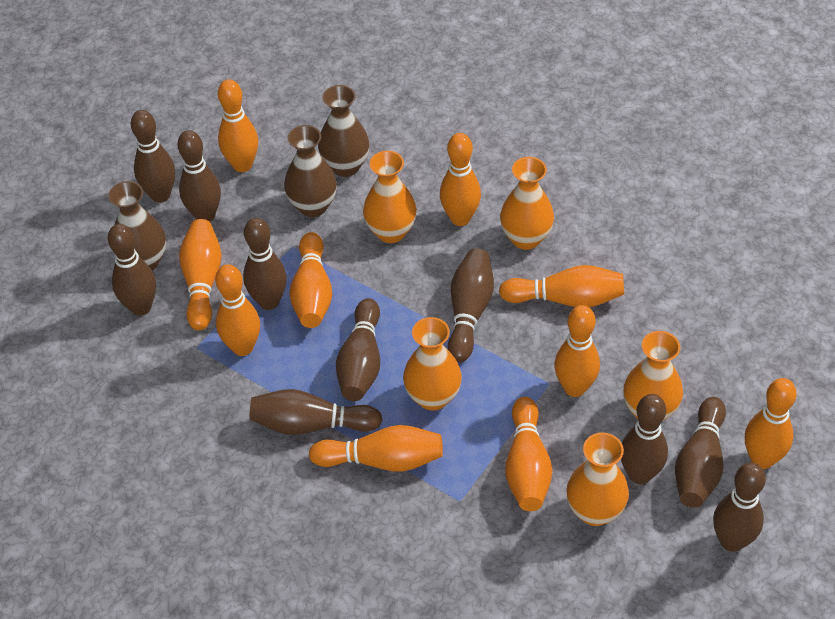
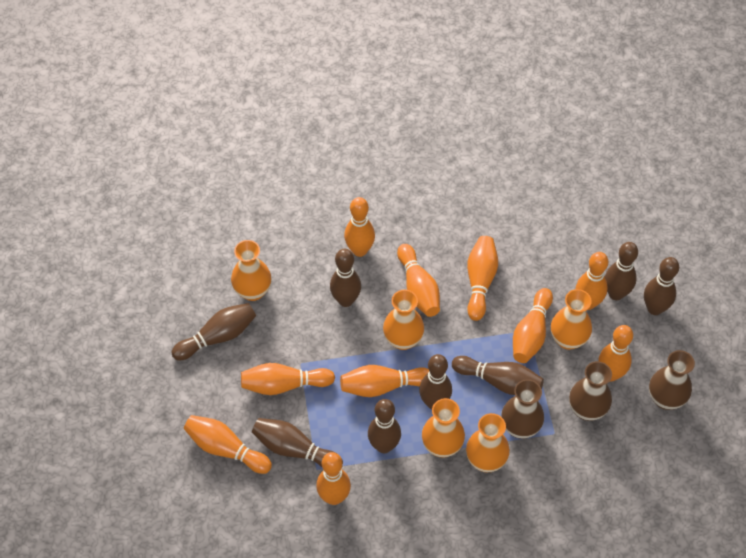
brown bowling pin: [108,224,156,316] [131,110,175,203] [177,130,221,222] [243,218,287,310] [249,389,382,435] [336,298,380,401] [448,248,494,362] [621,394,668,484] [675,397,726,508] [713,463,766,552] = 10 -> [171,303,256,361] [252,418,343,467] [330,249,361,307] [368,399,401,453] [419,354,452,409] [452,356,544,395] [605,242,638,300] [644,257,679,315] = 8

